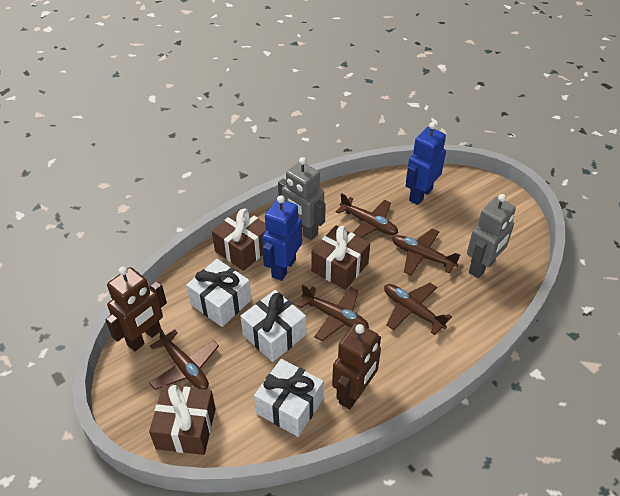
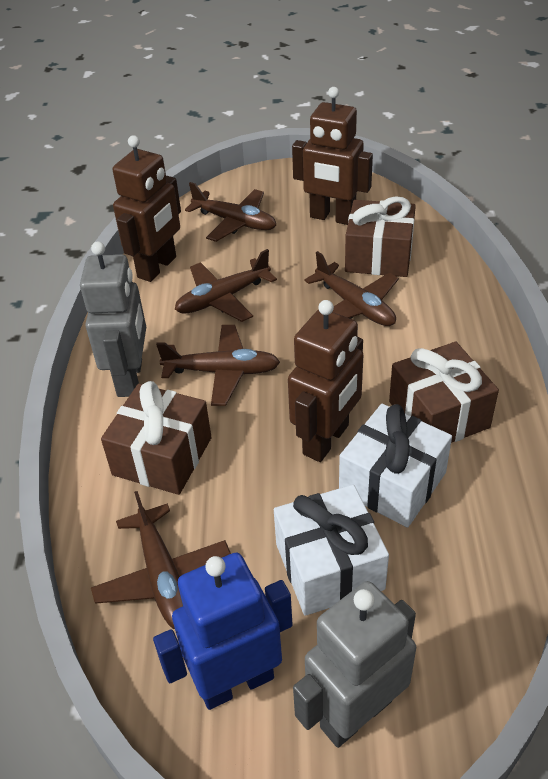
blue robot: [262,195,302,281] [406,122,446,205] = 2 -> [153,552,293,710] = 1
brown robot: [105,267,167,351] [332,323,381,409] = 2 -> [113,135,181,282] [288,300,363,462] [292,87,373,225] = 3
white gift: [186,259,251,327] [240,290,306,362] [254,359,324,437] = 3 -> [274,485,389,616] [339,404,452,528] = 2

